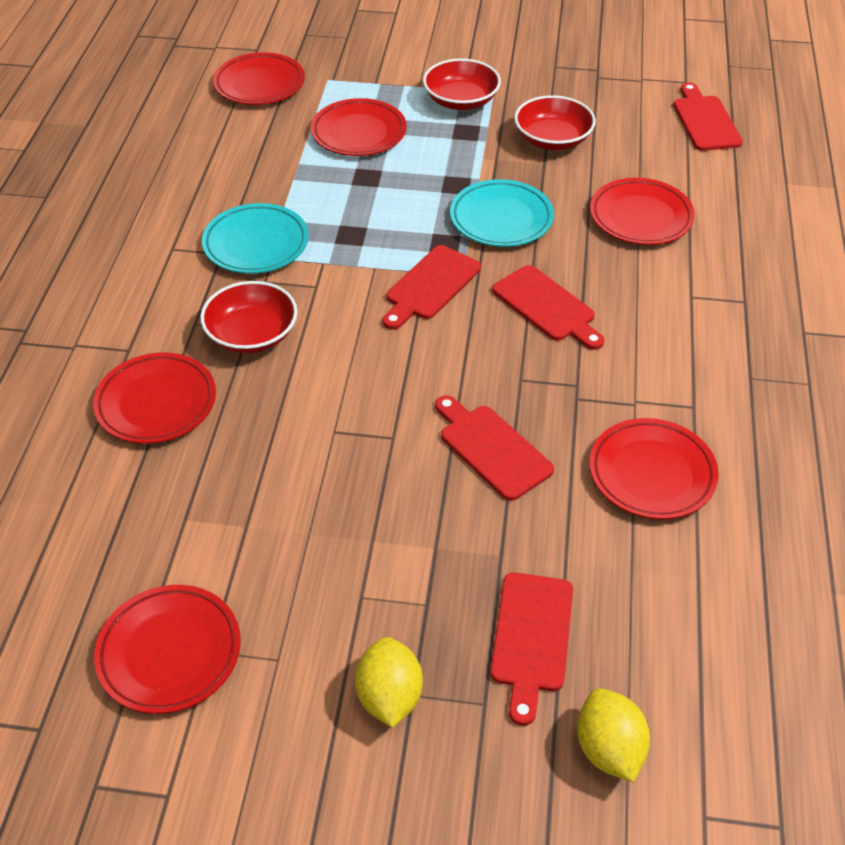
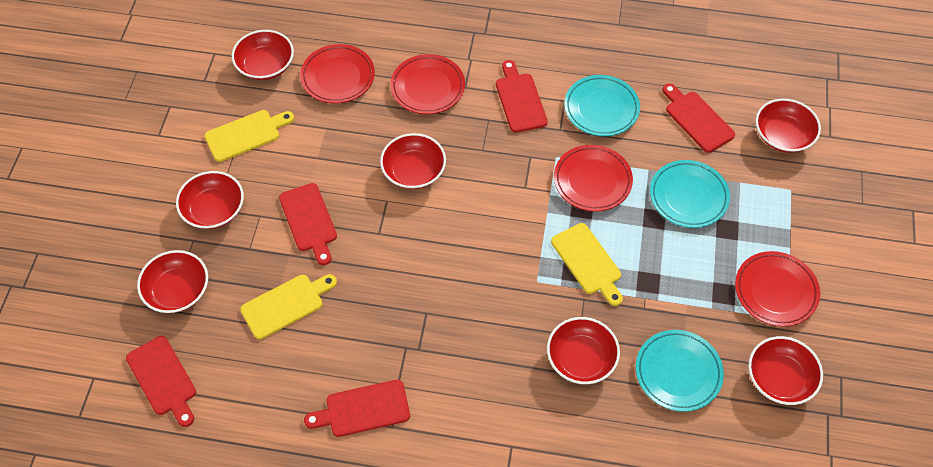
red bowl: [200,281,297,353] [423,58,501,110] [514,95,596,150] = 3 -> [137,250,208,313] [176,171,244,229] [232,30,294,80] [380,133,446,189] [547,317,620,384] [748,336,823,405] [756,99,821,153] = 7
red plate: [93,352,216,444] [94,585,241,714] [213,52,305,105] [311,98,407,156] [589,418,719,520] [590,178,695,245] = 6 -> [300,44,375,104] [390,54,465,114] [554,145,633,212] [735,251,820,327] = 4
turquoise plate: [202,203,309,274] [450,179,554,247] = 2 -> [564,75,640,136] [636,330,724,412] [650,160,730,228] = 3
yellow cutting board: none = 0 -> [204,110,294,162] [240,274,337,339] [551,223,623,306] = 3
yellow lemon: [355,637,423,728] [577,688,650,782] = 2 -> none = 0

